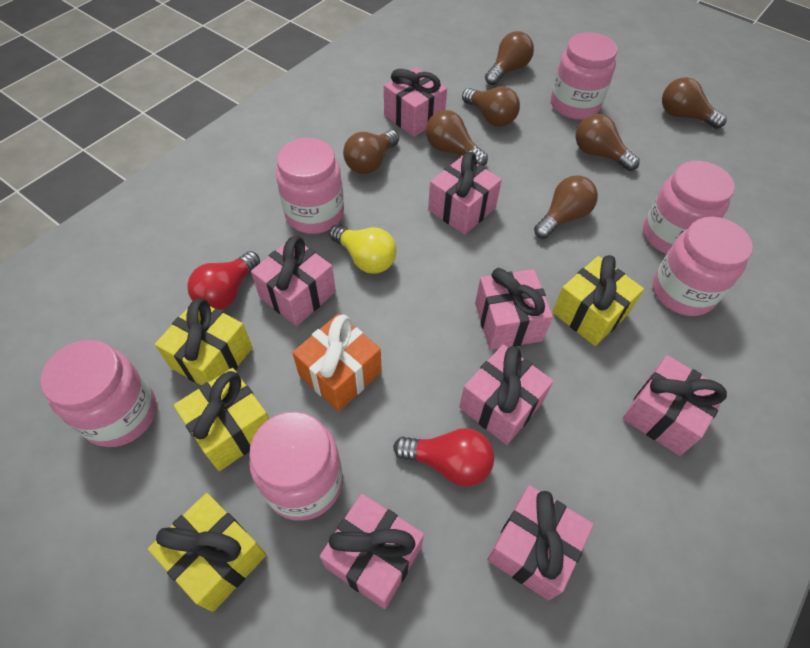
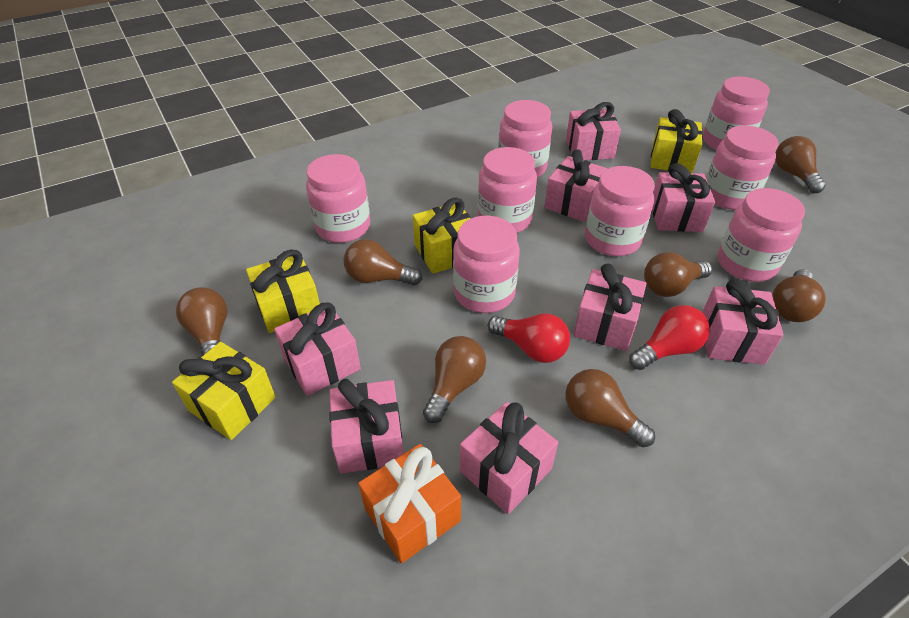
pink jar: [40,340,157,447] [249,412,343,521] [276,138,344,234] [551,32,617,120] [643,161,735,254] [653,217,753,316] = 6 -> [306,154,370,243] [453,216,520,313] [478,147,537,233] [498,100,552,177] [585,166,655,256] [703,76,770,150] [706,126,778,210] [718,188,805,282] = 8
yellow light bulb: [329,225,397,274] = 1 -> none = 0

